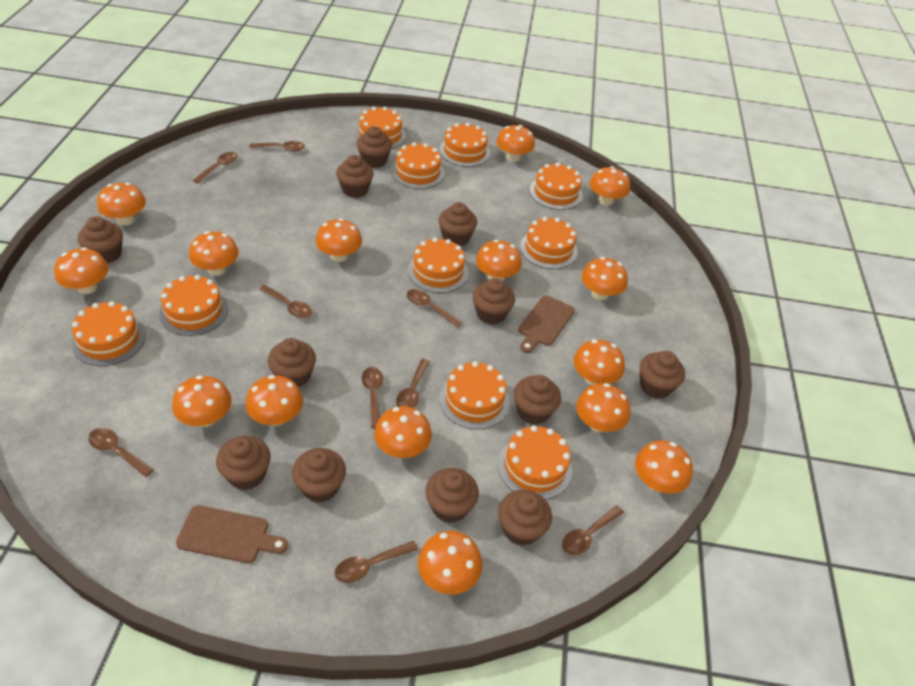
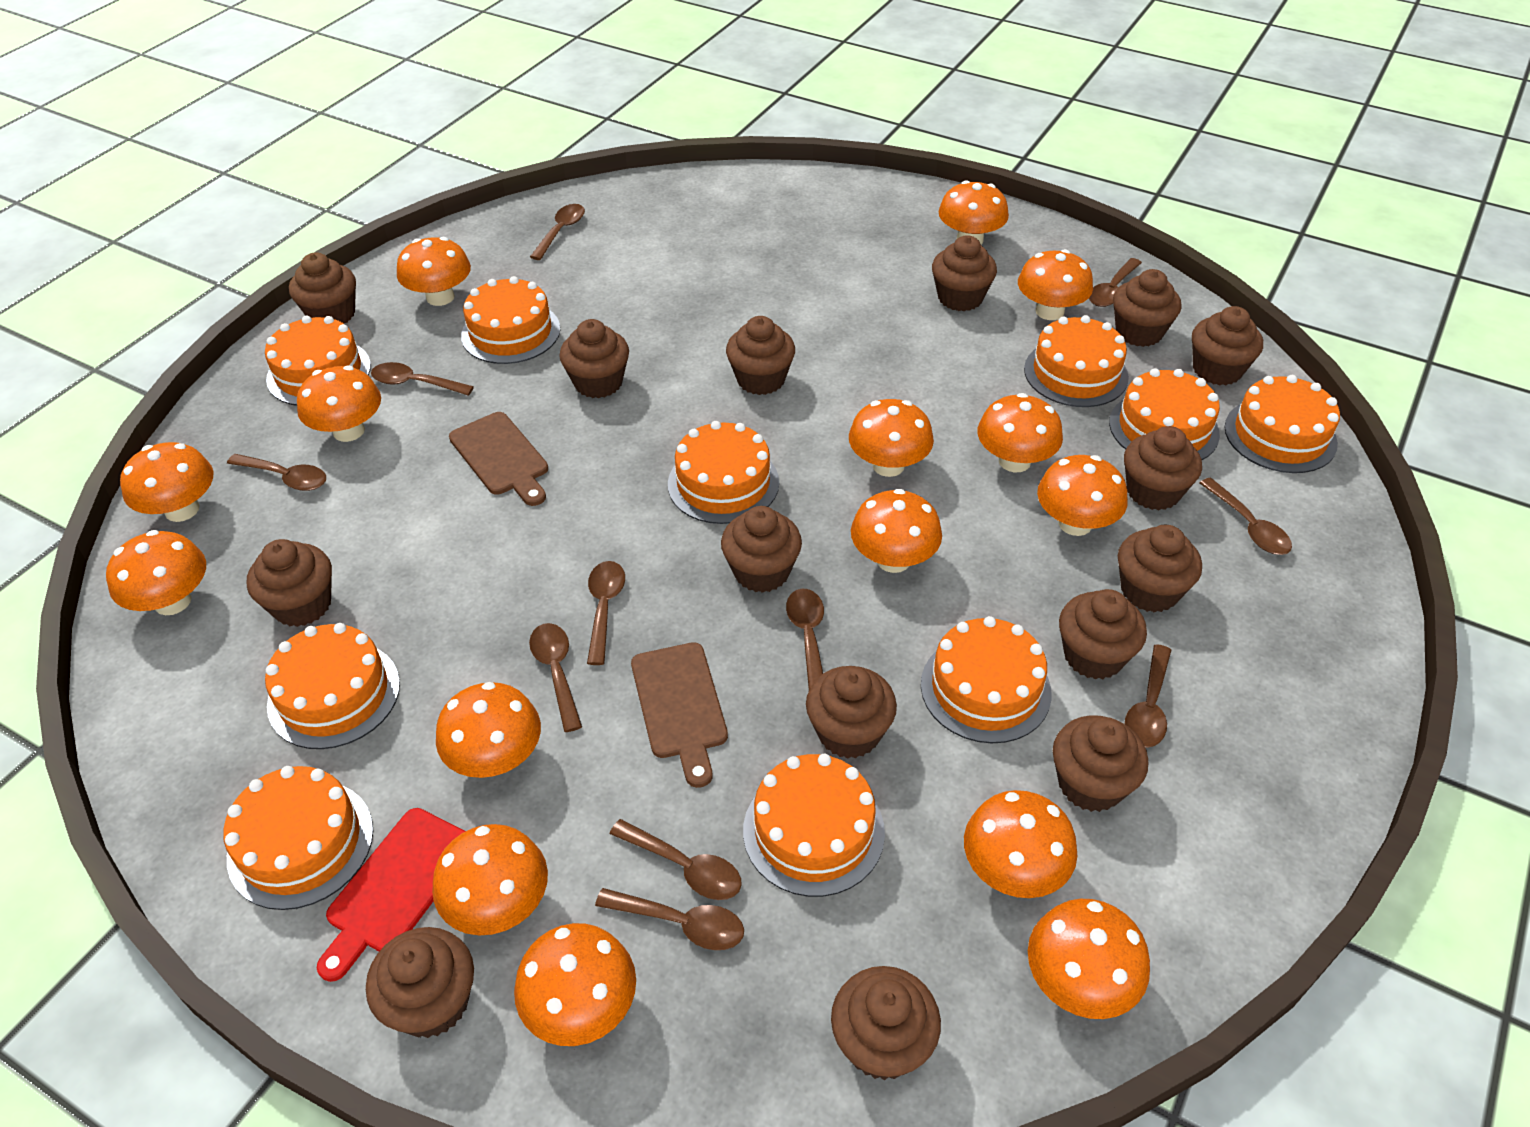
brown cupcake: [78,216,123,263] [216,436,271,490] [268,338,316,387] [292,448,346,503] [336,155,374,198] [357,126,392,168] [425,468,479,523] [438,202,477,246] [473,278,515,325] [498,490,552,546] [514,375,561,425] [640,351,685,399] = 12 -> [247,539,332,627] [289,253,356,323] [366,927,474,1038] [559,319,629,398] [721,506,802,593] [726,316,795,395] [806,666,897,759] [831,966,941,1080] [932,235,997,311] [1053,715,1148,812] [1059,589,1147,680] [1113,269,1182,347] [1118,525,1202,613] [1124,426,1202,510] [1192,306,1263,385] = 15
brown spoon: [88,428,154,477] [193,152,238,183] [249,141,305,152] [259,285,312,318] [335,541,418,583] [362,367,383,428] [396,359,430,408] [407,289,462,327] [562,505,624,555] = 9 -> [227,454,326,491] [371,362,474,396] [529,623,582,732] [530,204,585,260] [587,561,625,665] [595,888,744,950] [610,819,742,900] [786,589,824,690] [1089,258,1142,307] [1125,644,1171,748] [1200,478,1292,555] = 11
red cutting board: none = 0 -> [317,808,465,982] = 1

